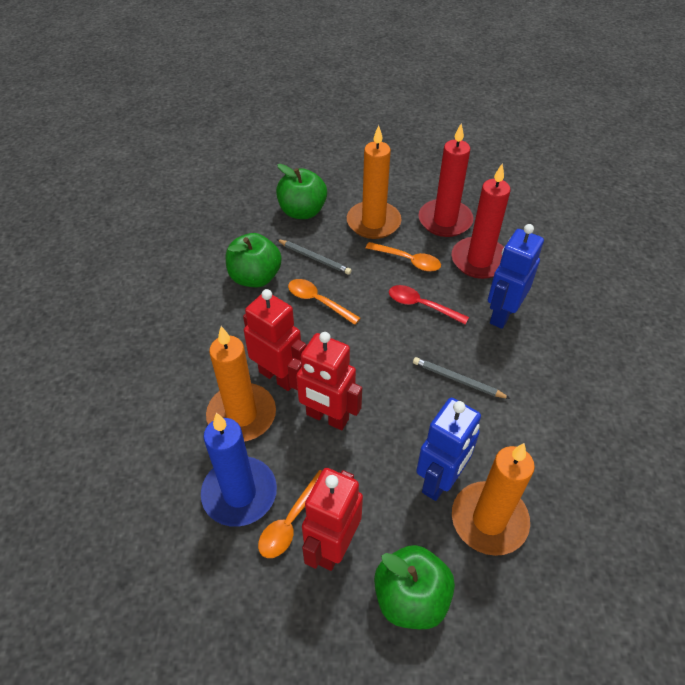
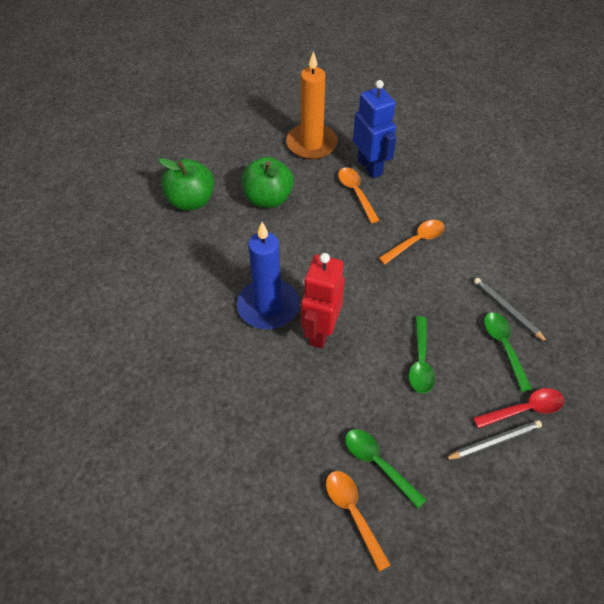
blue robot: [416,398,481,501] [488,224,544,329] = 2 -> [353,80,396,178] = 1
green apple: [226,233,282,287] [276,164,327,219] [374,545,455,629] = 3 -> [159,158,214,210] [241,157,294,208] = 2
green spoon: none = 0 -> [345,429,426,509] [409,316,435,393] [484,312,532,392] = 3
orange candle: [206,326,276,442] [347,125,402,239] [452,443,535,556] = 3 -> [286,51,338,160] = 1
red candle: [419,123,474,237] [451,164,511,279] = 2 -> none = 0
red robot: [243,289,307,391] [288,332,362,430] [302,468,363,571] = 3 -> [301,253,345,349] = 1

